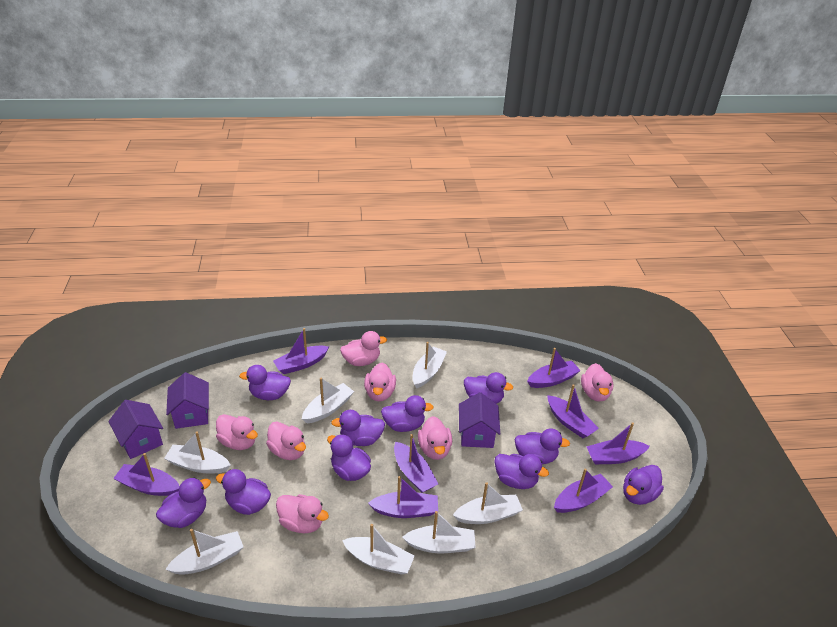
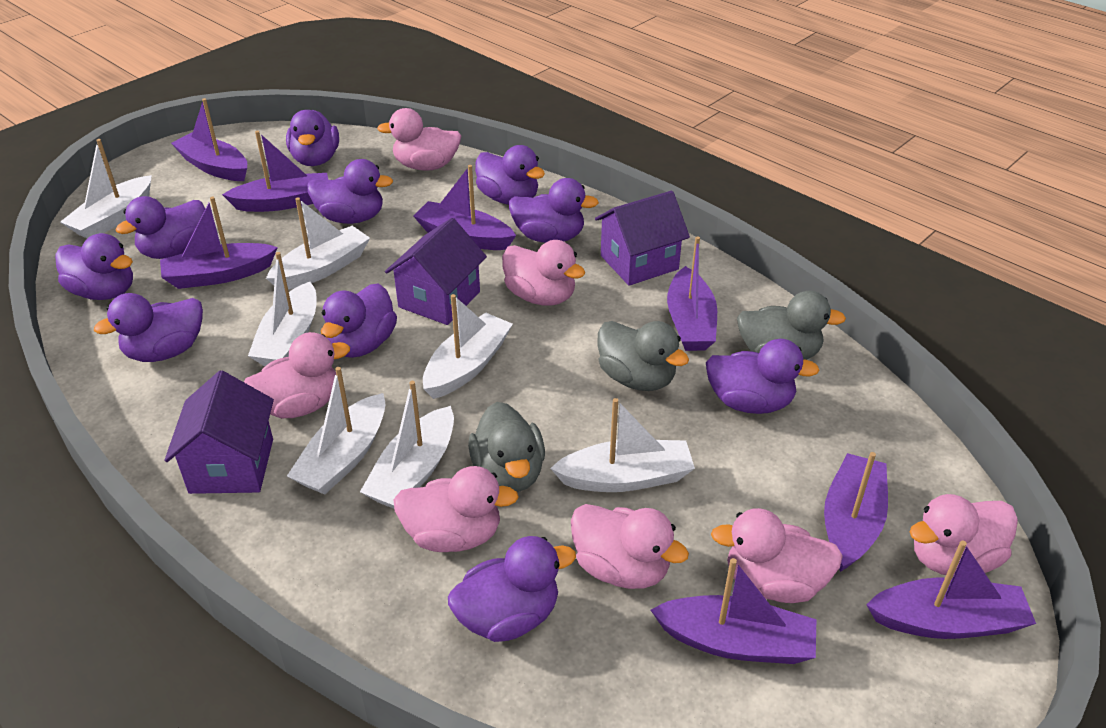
grey duck: none = 0 -> [468,402,545,492] [597,321,689,391] [737,291,846,360] = 3

